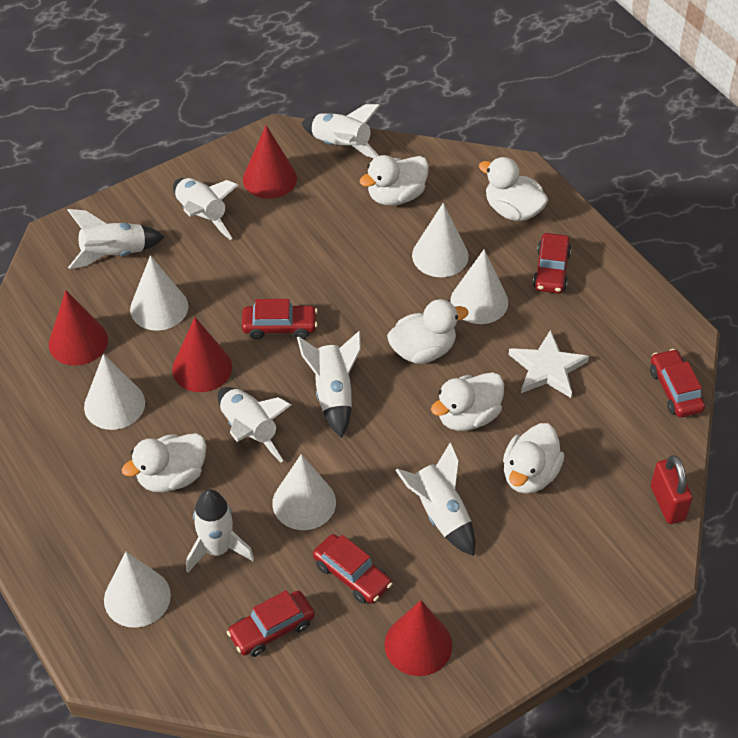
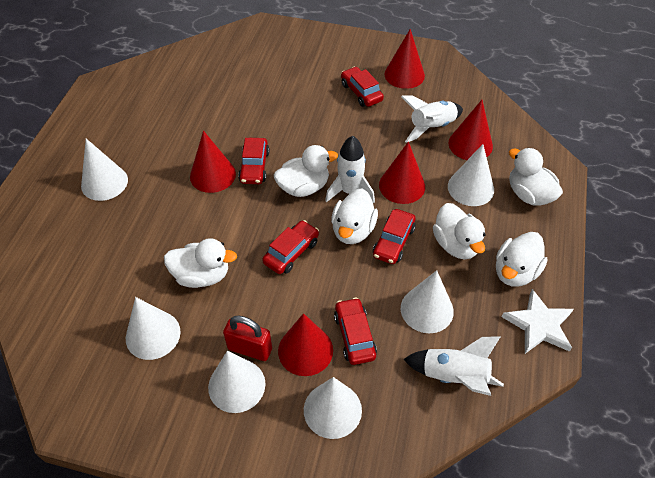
red cone: [49,290,108,366] [172,317,232,392] [243,125,297,199] [384,600,453,676] = 4 -> [190,130,236,193] [278,313,333,376] [379,141,425,204] [384,29,425,89] [449,100,493,160] = 5
white rocket: [67,209,164,269] [173,178,238,240] [186,489,254,573] [217,387,291,462] [297,331,361,438] [302,104,381,158] [395,442,475,556] = 7 -> [325,136,375,203] [401,96,463,143] [404,336,504,396] = 3

